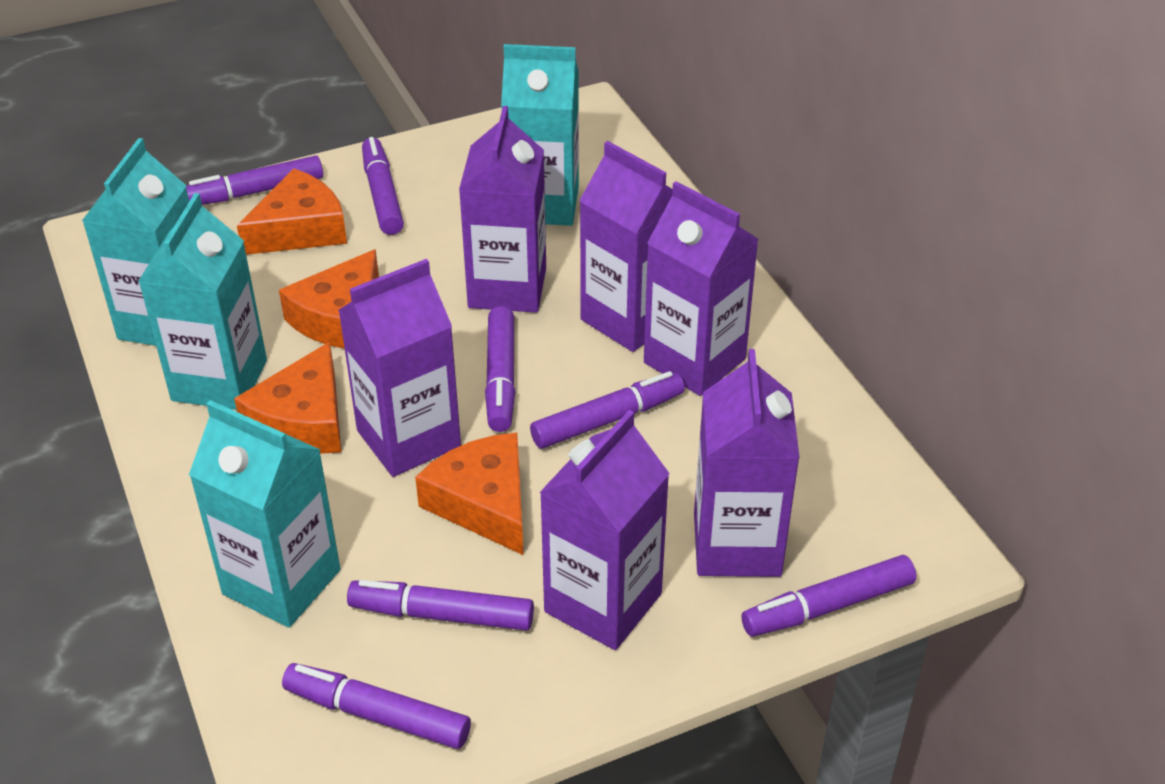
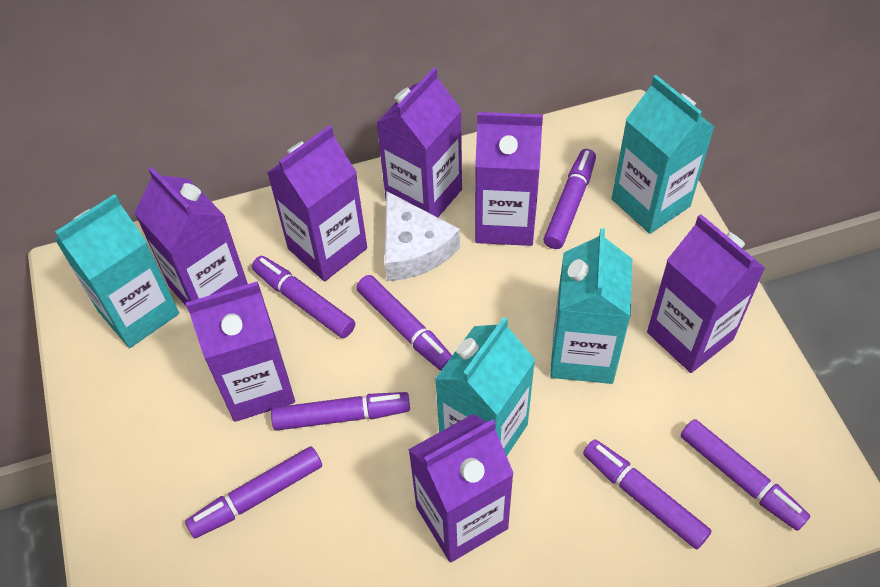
orange cheese: [234,342,341,454] [237,169,347,255] [279,249,379,349] [415,433,523,555] = 4 -> none = 0
purple carton: [338,259,461,477] [459,106,546,313] [539,410,670,650] [579,141,673,352] [644,181,759,396] [694,349,800,577] = 6 -> [135,167,248,305] [186,282,295,422] [267,125,367,281] [377,68,462,217] [408,414,514,563] [475,112,543,246] [647,214,765,373] = 7
white cheese: none = 0 -> [385,191,460,281] = 1

